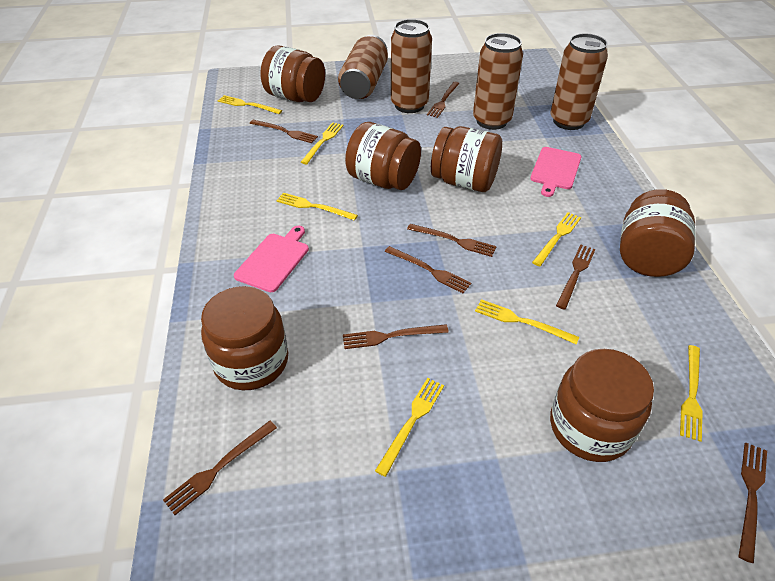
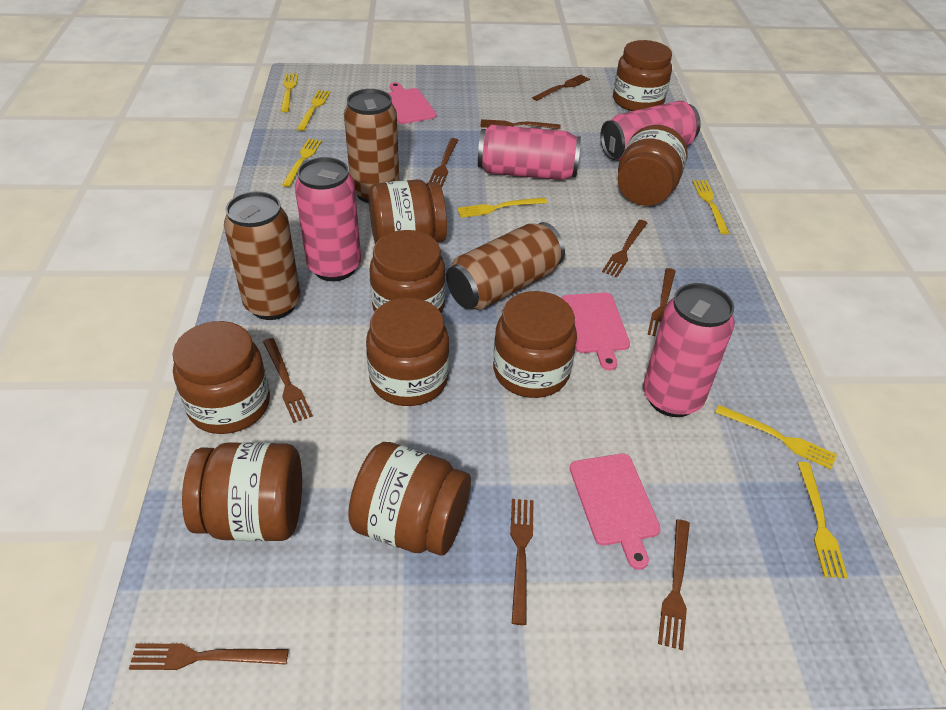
brown can: [338,35,388,99] [391,19,432,113] [473,33,523,130] [550,33,608,130] = 4 -> [224,191,300,320] [344,89,399,203] [446,222,565,310] = 3
brown fork: [163,421,277,515] [250,120,318,143] [343,324,449,349] [385,246,471,293] [407,224,497,257] [427,82,459,118] [556,245,596,310] [738,442,767,563] = 8 -> [129,643,289,670] [263,338,313,423] [429,138,458,187] [480,119,561,129] [510,499,534,625] [532,75,590,101] [602,220,647,277] [647,268,675,336] [658,519,690,651] = 9
brown jar: [201,286,288,390] [260,45,325,102] [345,122,421,190] [431,126,502,192] [550,349,654,462] [620,189,696,277] = 6 -> [173,321,270,434] [182,442,302,541] [348,442,471,555] [366,298,449,406] [369,179,447,244] [369,230,445,314] [493,291,577,398] [613,40,672,111] [618,125,688,206] = 9
pink can: none = 0 -> [295,157,361,281] [478,125,581,180] [600,101,701,160] [643,283,735,417] = 4
pink cutting board: [234,226,309,292] [530,147,581,197] = 2 -> [388,82,437,124] [562,292,630,370] [570,454,661,570] = 3

